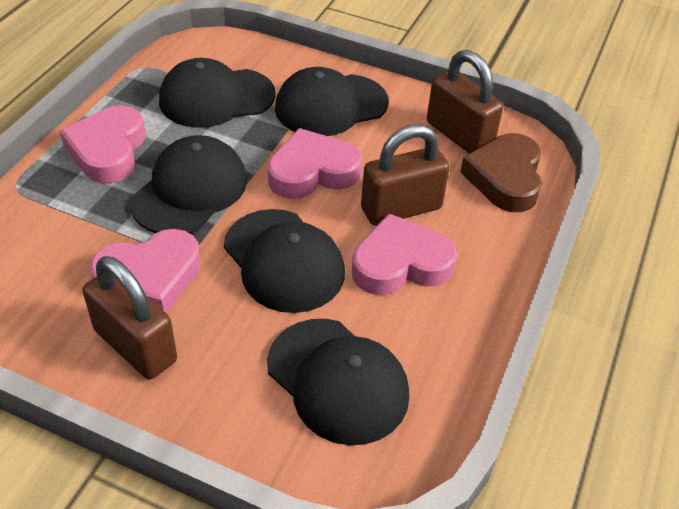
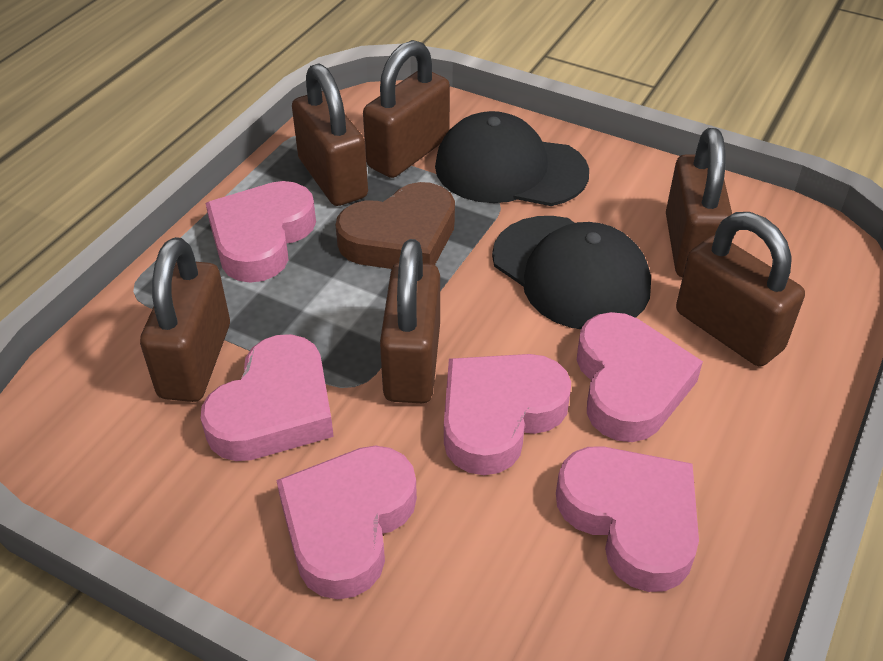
black cap: [130,135,247,233] [159,58,276,128] [224,209,345,313] [267,319,409,445] [275,67,389,136] = 5 -> [435,111,589,206] [492,216,651,329] = 2
brown padlock: [83,256,177,379] [361,124,450,226] [427,50,503,154] = 3 -> [140,237,230,402] [292,64,368,206] [363,40,450,178] [380,239,440,403] [666,128,732,277] [676,212,805,366] = 6
pink heart: [60,105,145,183] [90,229,201,313] [268,128,362,199] [352,213,457,295] = 4 -> [201,334,334,461] [205,181,316,283] [276,446,417,599] [444,354,571,475] [556,446,699,592] [577,312,703,442] = 6

